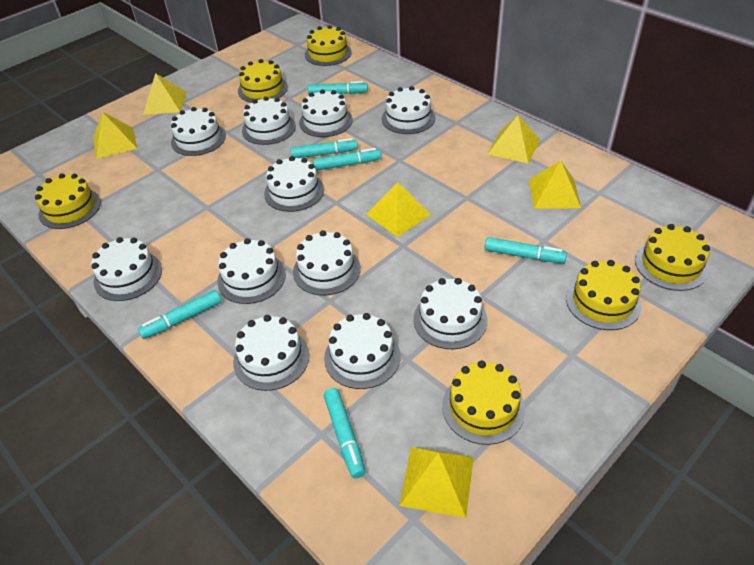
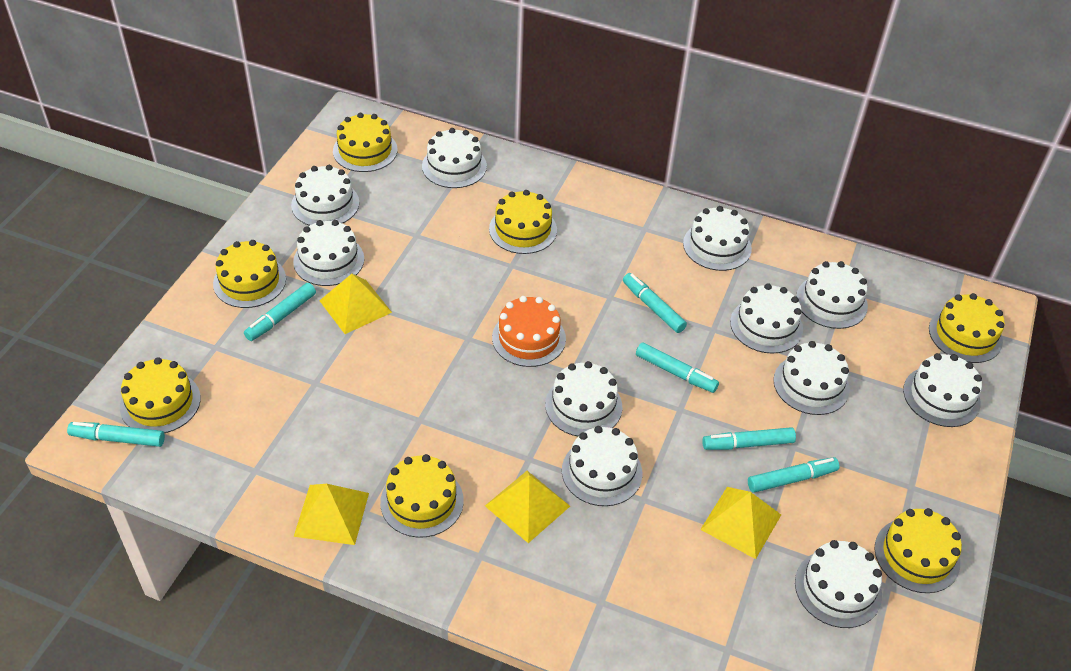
orange cake: none = 0 -> [492,296,566,367] = 1
yellow cake: [35,173,101,229] [238,59,288,103] [305,25,352,66] [442,361,525,445] [566,260,642,330] [635,224,710,291] = 6 -> [120,357,201,433] [213,240,286,308] [333,113,398,172] [380,454,464,538] [489,190,557,254] [874,508,962,593] [929,293,1005,363] = 7
yellow pyramid: [93,112,137,159] [143,73,186,115] [366,182,431,237] [399,447,474,518] [487,115,540,164] [529,161,581,209] = 6 -> [294,484,369,545] [319,274,392,334] [485,471,570,543] [700,487,781,559] = 4

